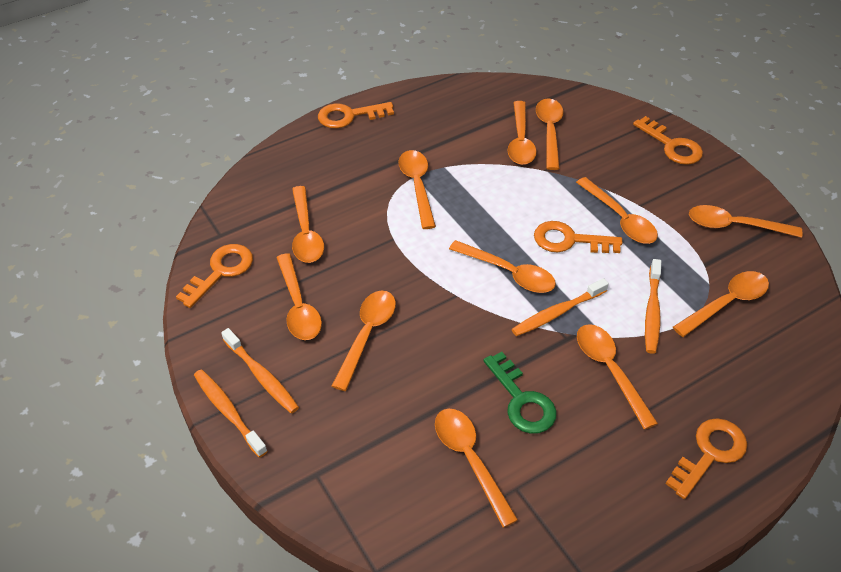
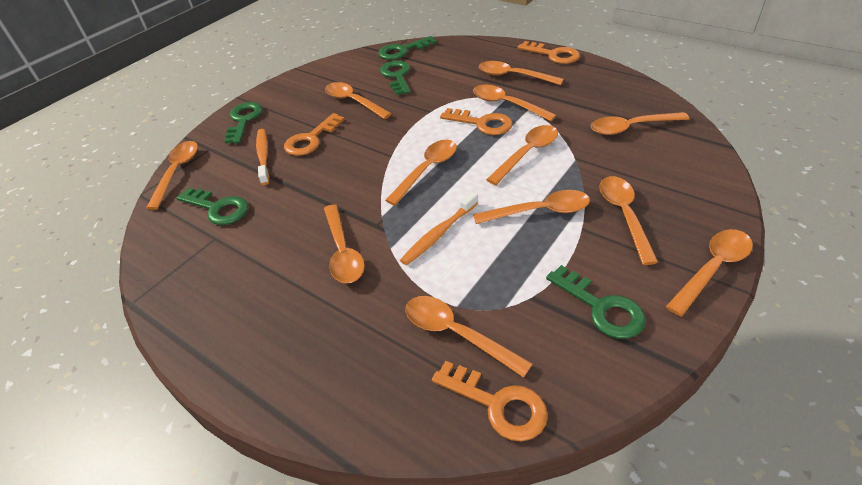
green key: [483,352,557,434] = 1 -> [176,187,248,225] [224,102,263,144] [378,36,437,60] [380,60,411,95] [546,265,646,339] = 5
orange key: [176,244,253,308] [318,102,394,128] [534,221,623,253] [633,116,703,165] [665,418,747,499] = 5 -> [284,113,345,156] [432,361,548,441] [440,108,513,135] [518,41,580,64] = 4
orange toothbrush: [194,369,268,458] [221,328,299,414] [512,278,609,336] [645,259,661,354] = 4 -> [256,129,270,185] [400,192,478,265] = 2

